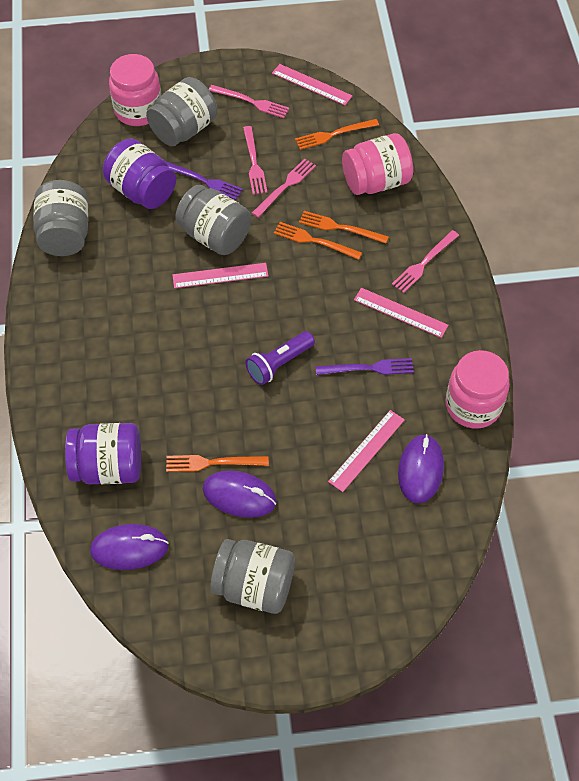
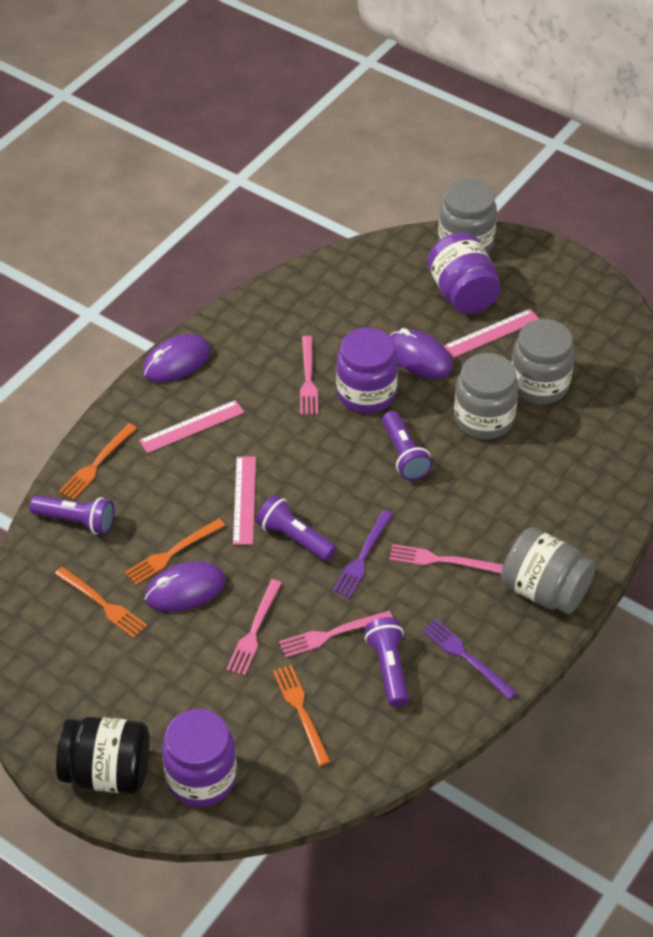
black jar: none = 0 -> [56,716,150,794] = 1
pink jar: [109,54,161,126] [342,133,413,195] [445,350,510,428] = 3 -> none = 0
pink ruler: [172,263,268,288] [272,64,352,105] [328,410,405,492] [354,288,448,338] = 4 -> [139,400,244,453] [233,456,256,545] [444,309,539,358] = 3
purple flashlight: [245,331,315,385] = 1 -> [30,495,115,535] [256,495,336,561] [364,617,409,707] [382,411,433,481] = 4
purple jar: [65,423,141,484] [103,139,176,209] = 2 -> [162,709,237,807] [336,328,398,413] [428,232,501,314] = 3

